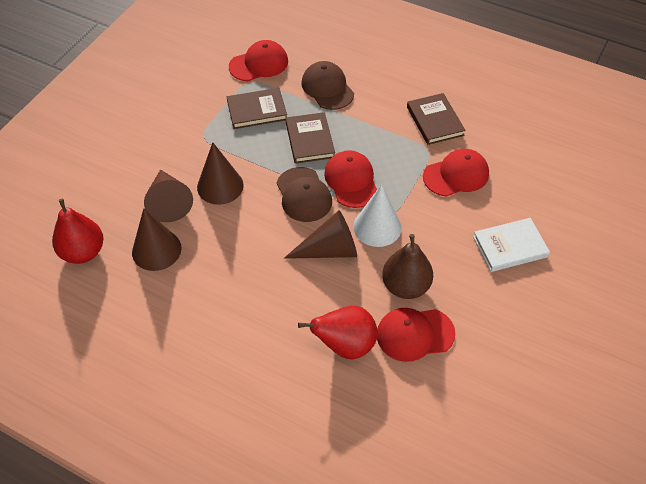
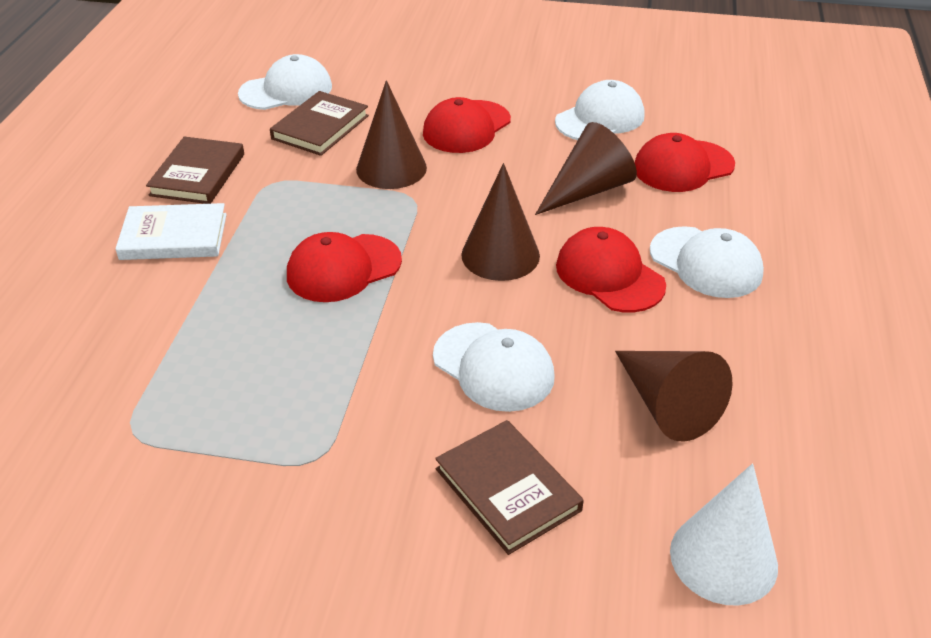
brown cap: [277,167,332,222] [301,61,354,110] = 2 -> none = 0
brown pear: [382,234,433,299] = 1 -> none = 0
red pear: [52,199,103,264] [298,306,378,359] = 2 -> none = 0
white cap: none = 0 -> [238,54,332,110] [433,322,555,412] [555,80,645,140] [650,226,764,298] = 4

